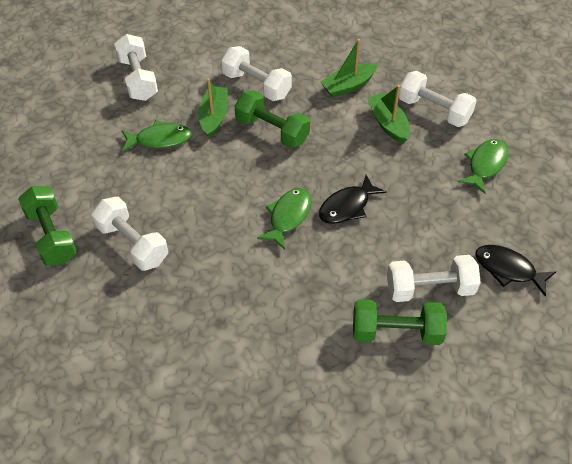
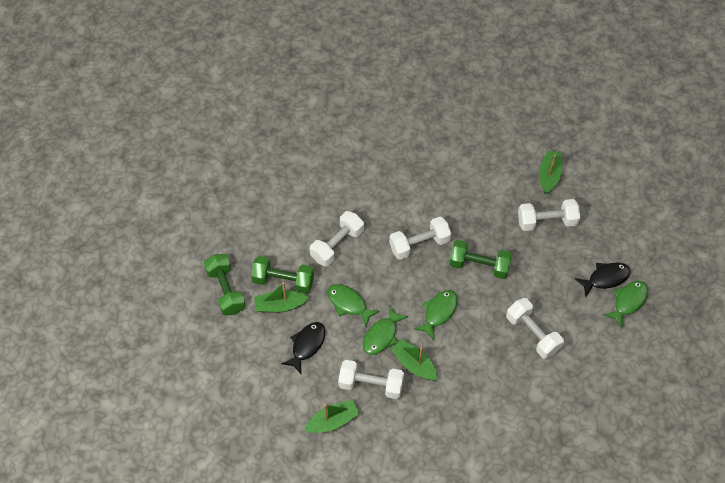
green boat: [198,78,228,138] [321,39,378,98] [367,85,410,144] = 3 -> [254,282,309,312] [304,400,360,433] [391,339,438,381] [539,151,562,194] = 4
green fish: [122,120,192,152] [257,188,311,250] [458,139,508,194] = 3 -> [327,284,380,327] [363,306,408,355] [414,290,458,340] [603,281,648,328] = 4

